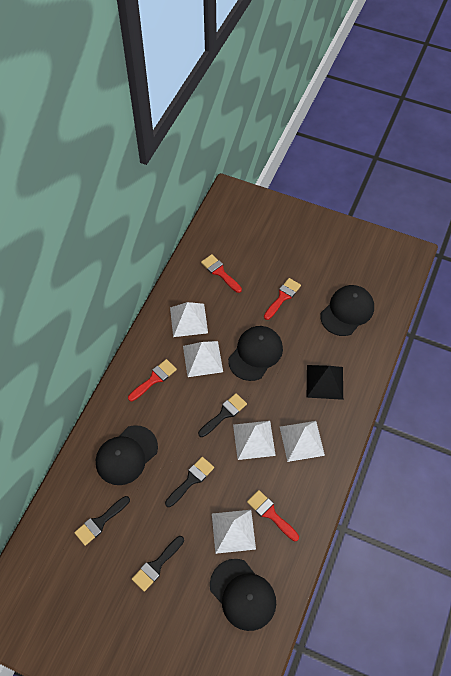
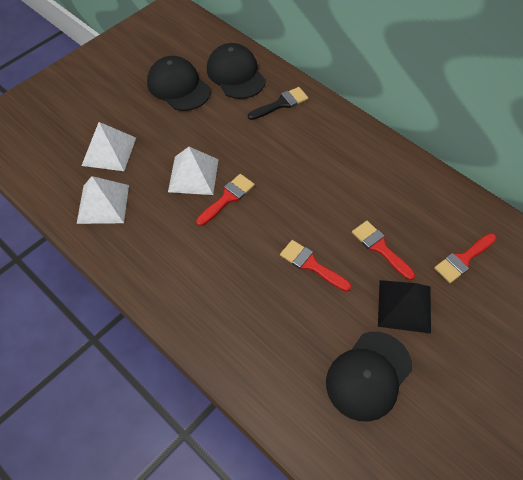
black brush: [74,496,130,546] [132,536,184,592] [165,457,214,507] [198,393,247,437] = 4 -> [248,87,308,120] = 1
black cap: [96,425,158,485] [210,559,276,631] [228,326,283,381] [320,285,374,336] = 4 -> [147,56,211,111] [207,43,266,99] [326,332,412,422] = 3
white pyramid: [170,302,208,337] [183,341,223,377] [212,510,256,554] [233,421,276,460] [280,421,325,462] = 5 -> [77,176,129,224] [81,122,136,171] [168,147,219,195] = 3

